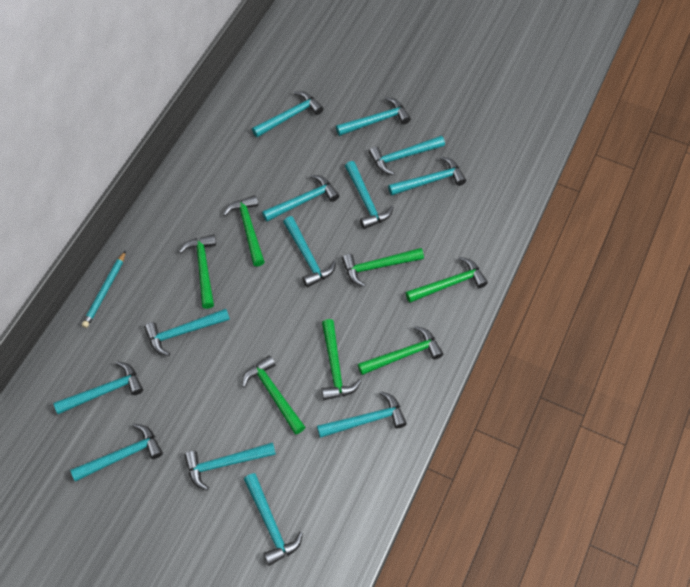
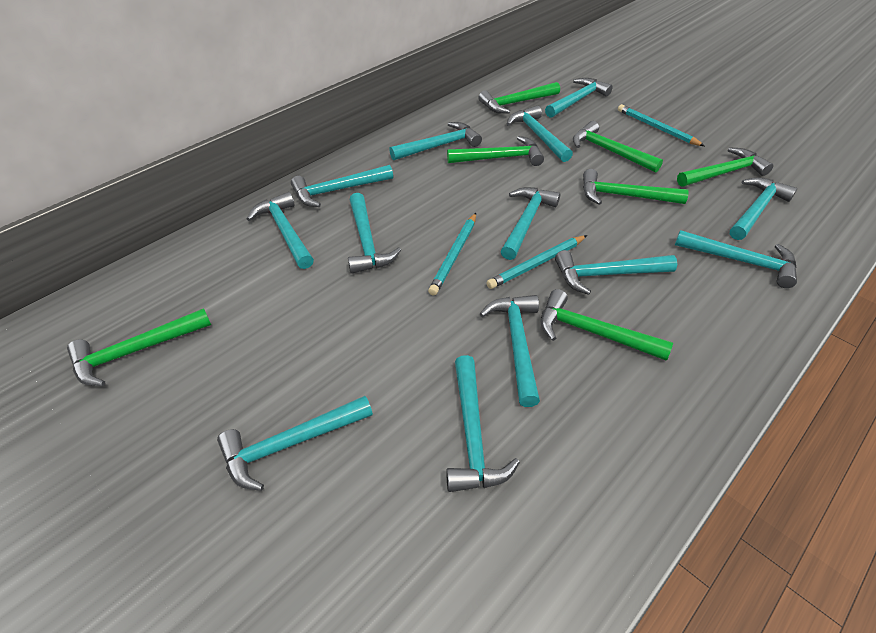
turquoise pencil: [82,251,126,328] = 1 -> [428,213,476,295] [486,235,587,289] [618,104,705,146] = 3

